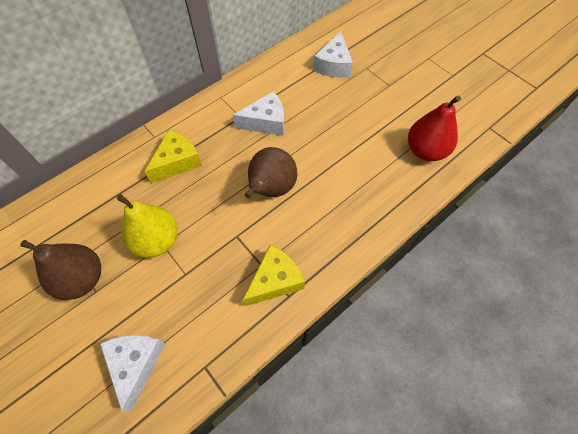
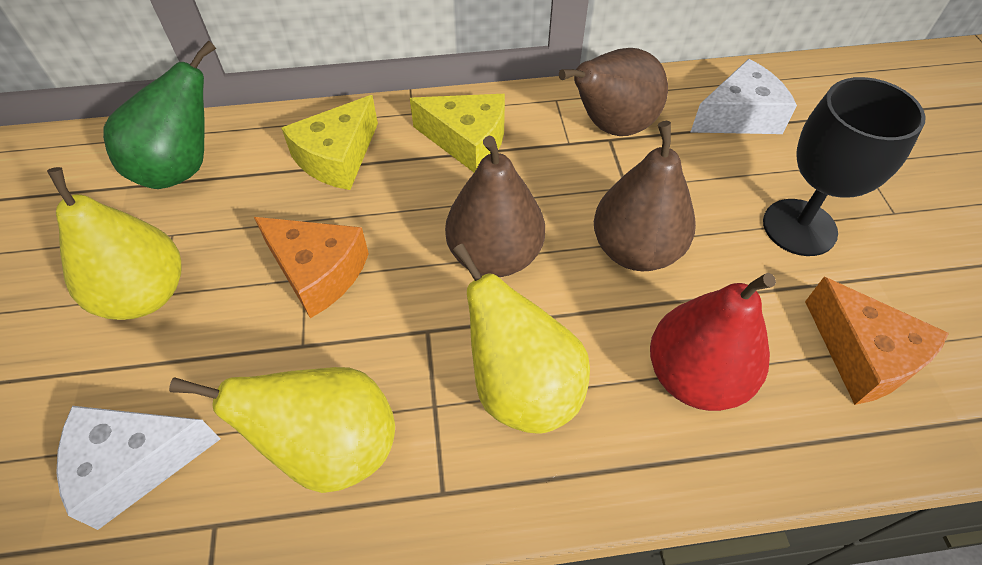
black goblet: none = 0 -> [763,77,926,256] = 1
brown pear: [20,240,101,300] [245,147,297,198] = 2 -> [445,136,545,277] [559,48,668,136] [594,121,696,271] = 3
green pear: none = 0 -> [103,40,216,189] = 1
orange cheese: none = 0 -> [254,217,369,318] [805,277,949,405] = 2
white cheese: [100,335,165,411] [233,91,284,135] [313,31,353,78] = 3 -> [56,406,221,530] [691,59,797,134] = 2
yellow pear: [117,194,178,258] = 1 -> [47,167,182,320] [169,367,395,493] [453,244,590,434] = 3

